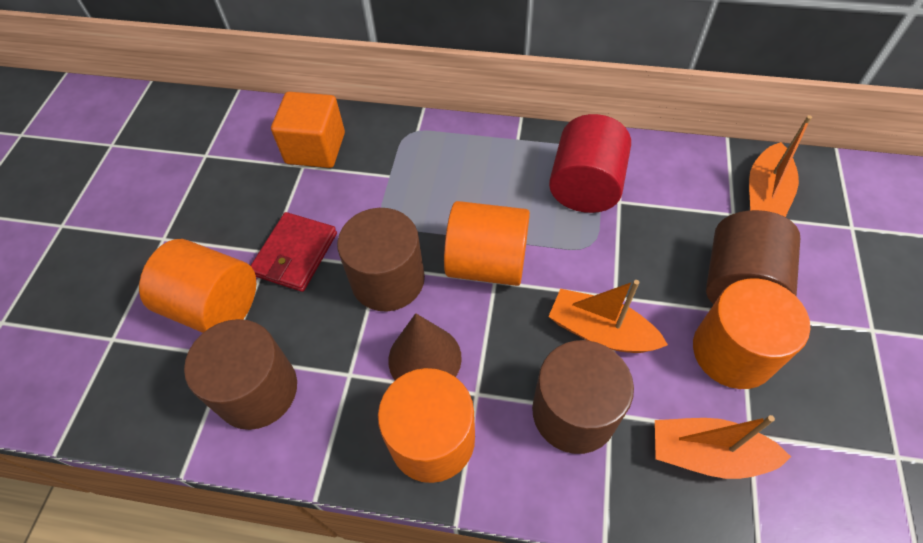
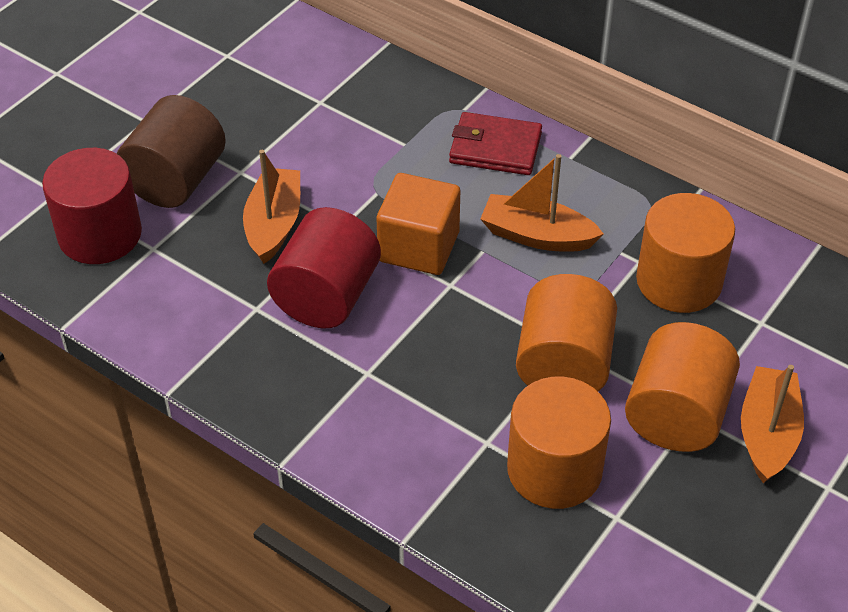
brown cone: [388,313,462,380] = 1 -> none = 0
brown cylinder: [184,319,297,430] [337,208,425,311] [532,340,634,454] [706,210,800,304] = 4 -> [116,95,226,208] = 1
red cylinder: [549,114,631,213] = 1 -> [42,148,142,264] [267,207,381,328] = 2

